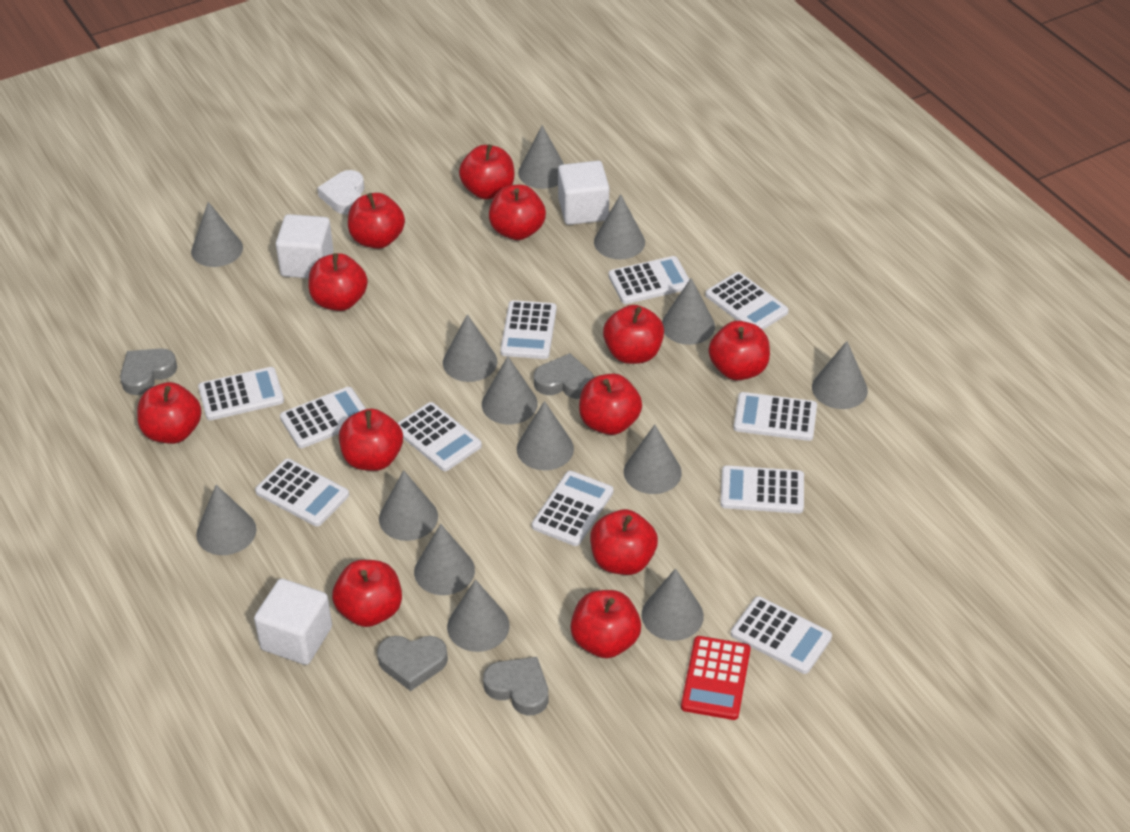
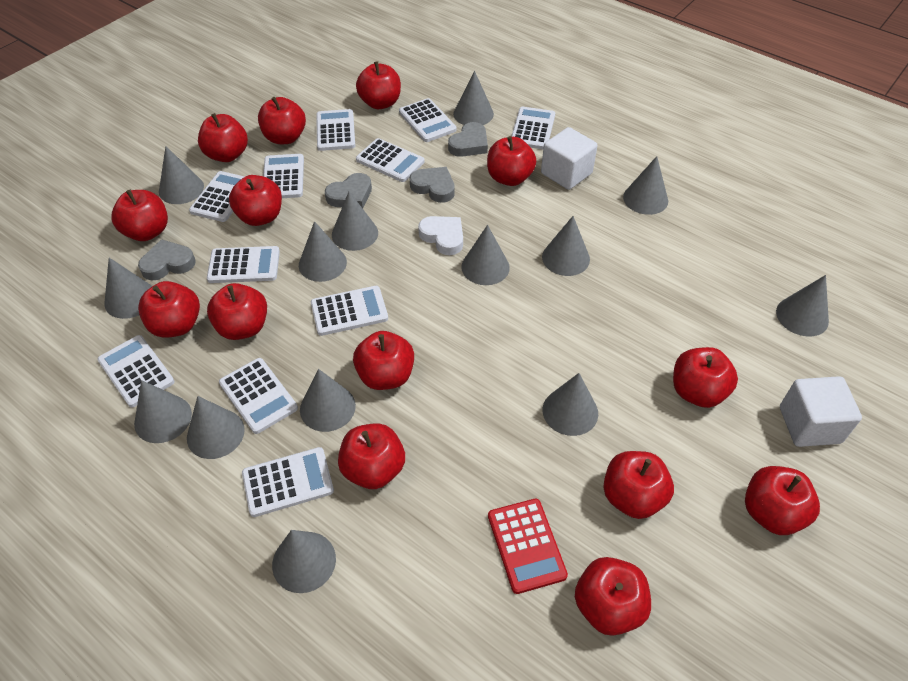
red apple: [137,382,202,444] [308,253,368,311] [332,560,402,627] [339,409,403,471] [348,193,405,249] [459,144,514,199] [489,185,546,240] [570,590,641,658] [579,374,642,435] [590,509,658,575] [603,305,664,364] [708,321,770,380] = 12 -> [112,190,168,241] [138,281,200,338] [198,113,248,162] [207,283,267,340] [229,175,282,226] [258,97,306,144] [338,424,405,489] [353,331,414,390] [356,61,401,109] [487,136,536,186] [575,557,651,636] [603,451,674,519] [673,347,738,408] [745,466,820,535] = 14
white cube: [254,579,332,665] [276,214,333,278] [558,161,609,225] = 3 -> [541,127,597,190] [780,376,862,447] = 2

